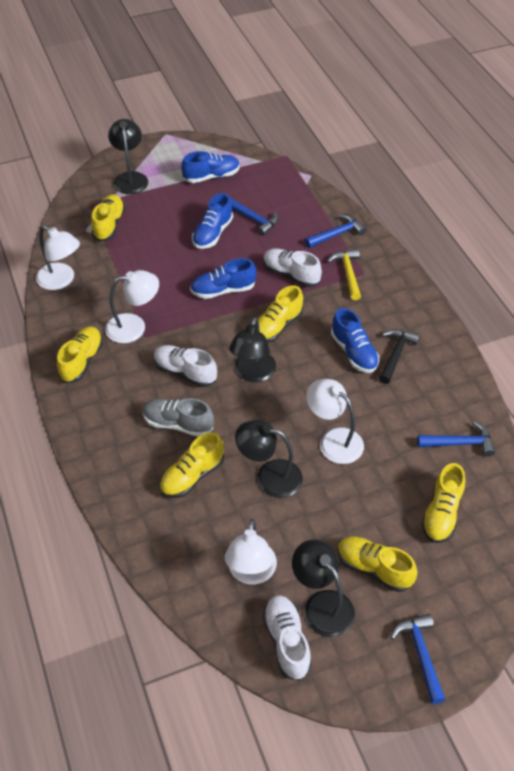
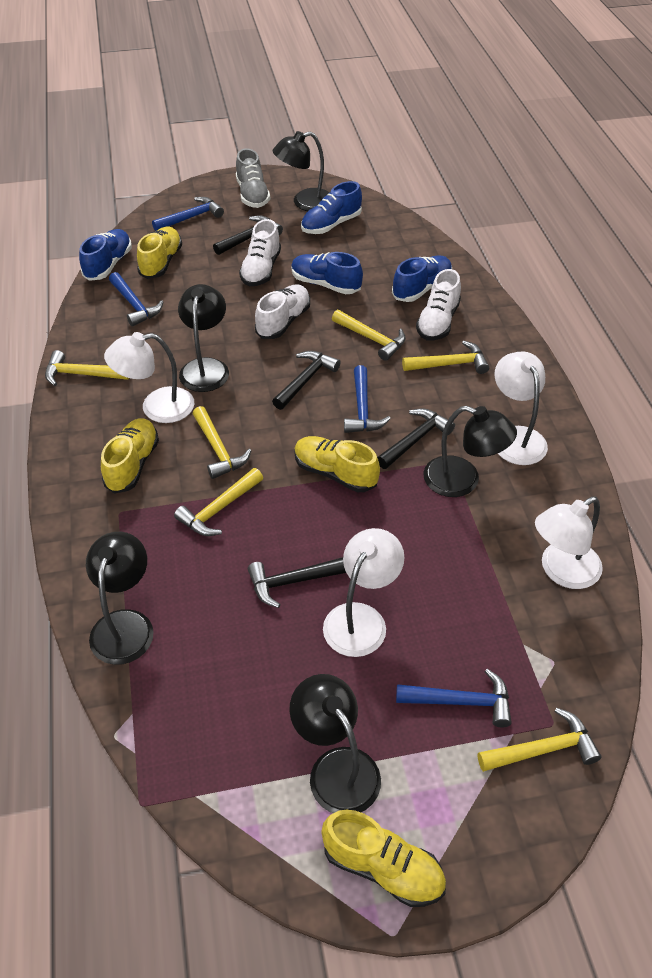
black hammer: [379,329,420,384] = 1 -> [213,216,283,255] [248,557,346,608] [272,351,341,410] [377,408,455,469] = 4
black lamp: [108,119,148,194] [229,317,276,382] [235,420,303,498] [292,539,355,637] = 4 -> [86,532,154,665] [178,284,229,392] [273,131,329,211] [289,674,381,813] [423,406,517,497] = 5
yellow hammer: [327,249,361,300] = 1 -> [45,350,129,386] [174,468,263,536] [192,406,252,479] [332,310,406,361] [402,341,489,374] [478,708,602,772] = 6
yellow shoe: [57,327,103,383] [91,194,125,241] [159,432,224,498] [258,285,303,343] [337,536,418,592] [421,463,465,543] = 6 -> [101,418,159,494] [137,227,182,279] [294,436,380,492] [321,810,446,907] = 4

